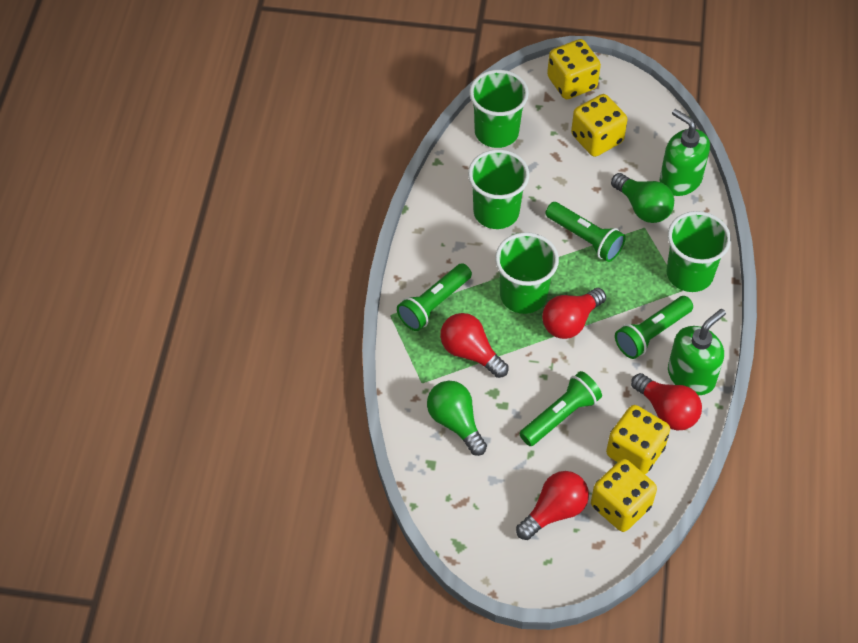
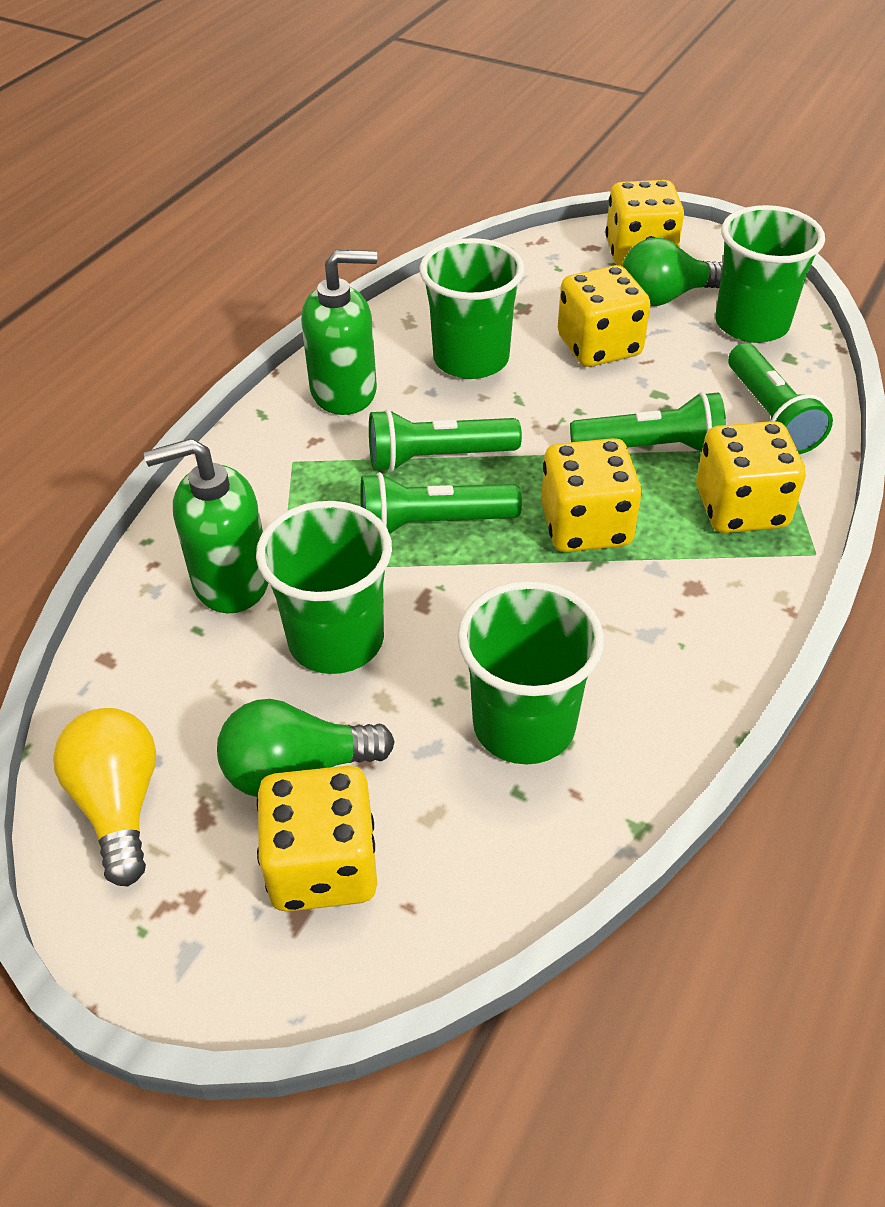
red light bulb: [440,313,509,378] [516,471,589,540] [542,288,606,339] [631,373,702,430] = 4 -> none = 0
yellow dice: [547,39,601,99] [571,94,627,157] [591,459,657,532] [606,405,670,474] = 4 -> [257,766,377,912] [541,438,642,552] [558,265,650,367] [605,180,684,266] [696,421,806,533] = 5
yellow light bulb: none = 0 -> [53,708,156,886] = 1

